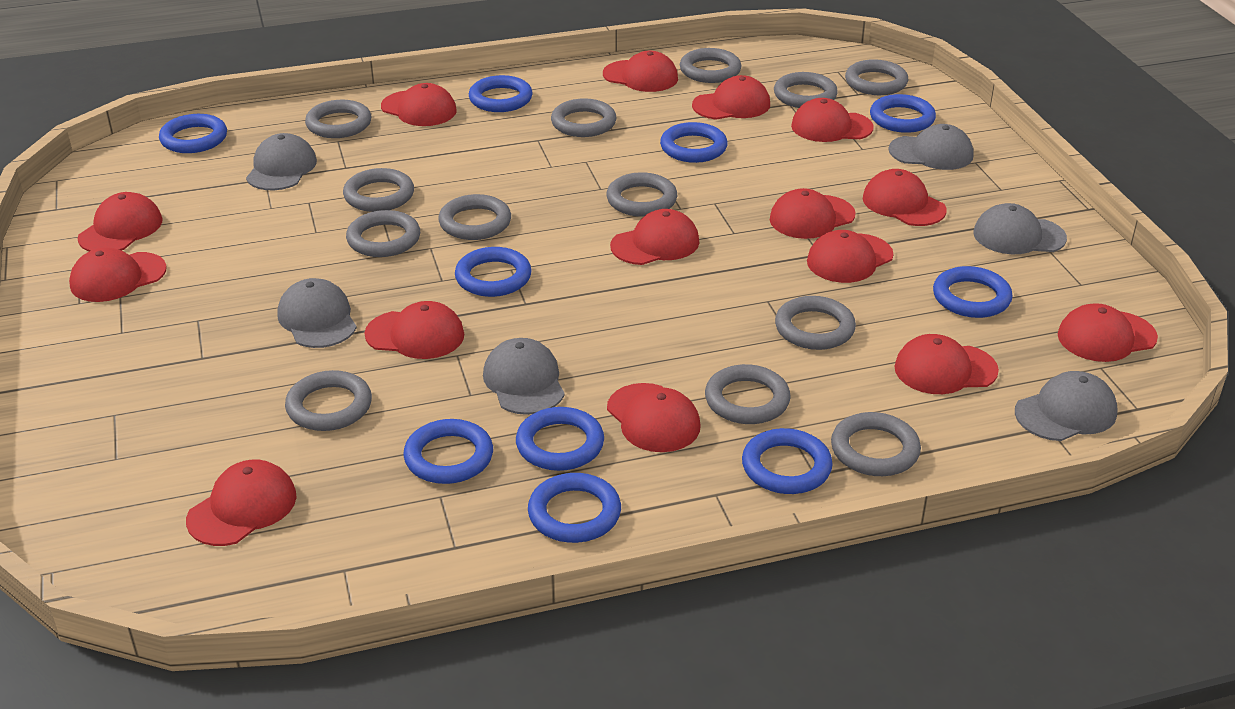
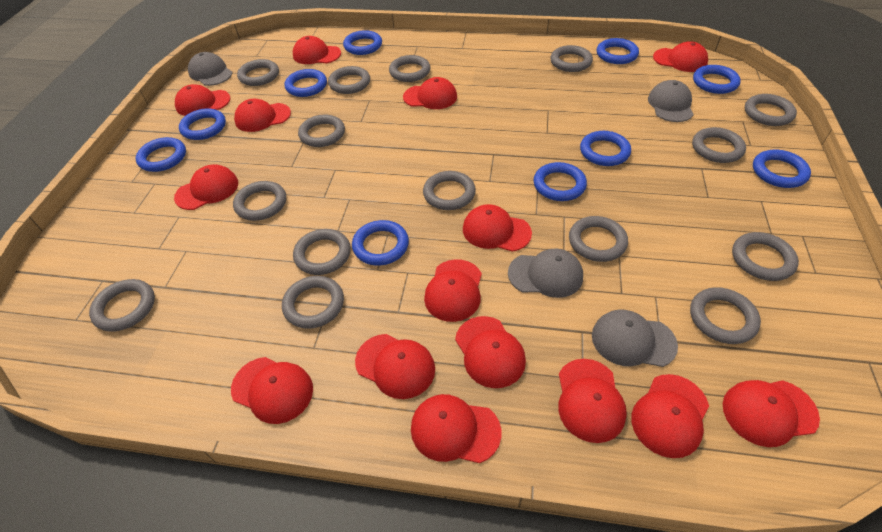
grey cap: [246,133,317,190] [277,278,357,348] [483,338,565,415] [888,124,973,170] [974,203,1067,254] [1015,371,1118,441] = 6 -> [188,52,233,86] [508,249,583,298] [592,310,678,367] [648,80,694,122] = 4
grey ring: [285,370,372,431] [305,100,372,138] [343,168,414,212] [346,210,420,257] [439,194,511,240] [551,98,617,137] [606,172,677,217] [680,48,741,83] [705,364,791,424] [774,72,838,108] [775,296,856,350] [831,412,921,476] [845,59,908,95] = 13 -> [89,279,155,332] [233,181,286,221] [237,59,279,86] [282,276,344,329] [293,229,351,275] [298,114,345,147] [328,66,370,94] [389,55,430,82] [423,171,476,210] [550,45,593,72] [569,216,628,262] [690,287,761,344] [692,127,746,163] [732,232,799,281] [745,94,797,126] = 15

